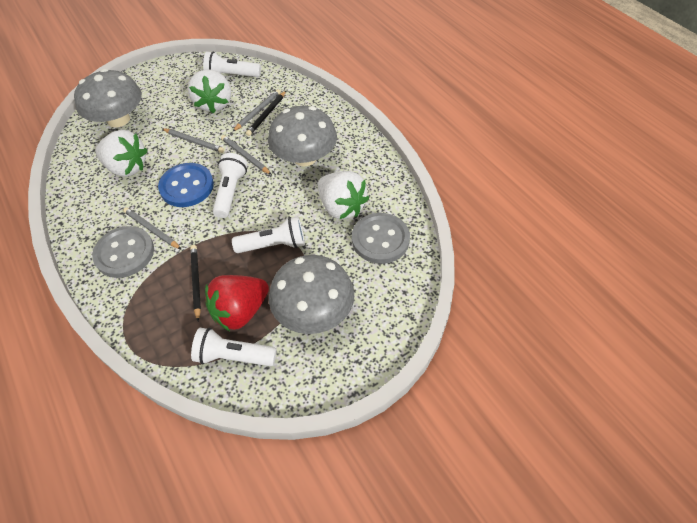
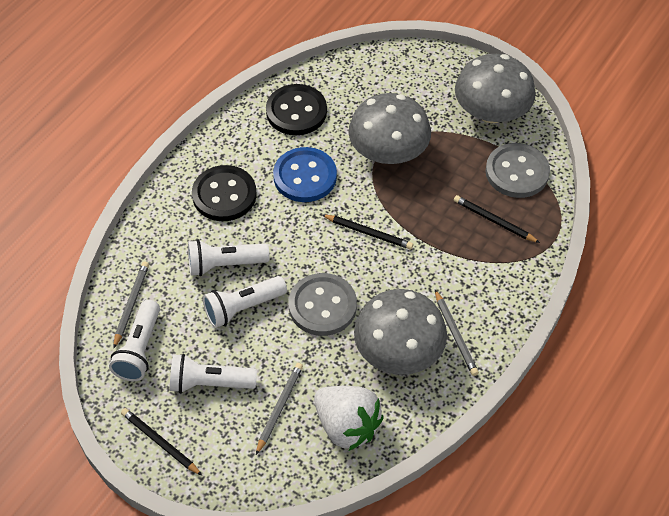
black button: none = 0 -> [192,165,256,221] [266,84,327,135] = 2
black pencil: [190,245,201,321] [246,91,286,136] = 2 -> [121,408,203,476] [322,215,413,250] [454,195,540,243] = 3
grey pencil: [123,207,182,250] [162,128,224,153] [221,135,272,175] [232,89,281,132] = 4 -> [113,262,149,349] [256,363,303,455] [435,290,479,376] = 3
red strawberry: [205,275,269,331] = 1 -> none = 0
white strawberry: [95,130,148,177] [188,69,231,113] [318,171,369,220] = 3 -> [314,386,384,451] = 1

